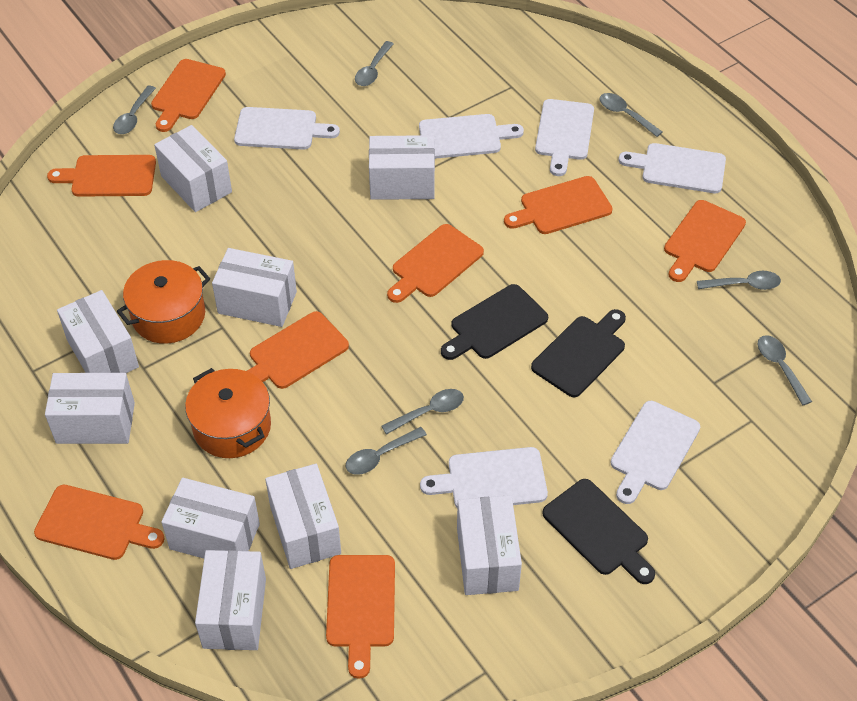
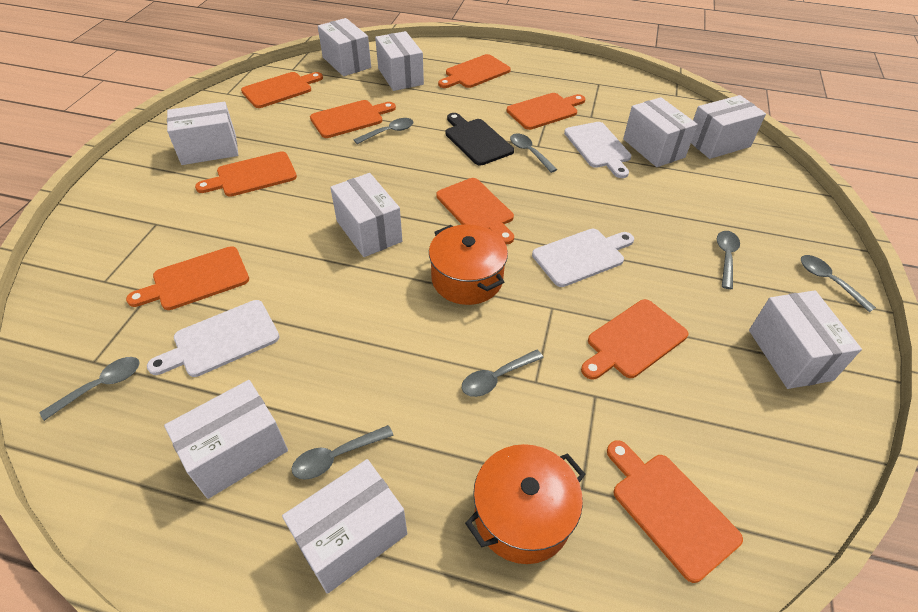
black cutting board: [441,284,548,360] [531,309,626,397] [542,479,655,584] = 3 -> [445,113,514,165] = 1
orange cutting board: [34,485,165,560] [47,155,156,197] [151,59,226,132] [247,311,349,389] [326,555,395,679] [387,224,484,303] [504,176,613,234] [664,200,746,282] = 8 -> [126,246,249,310] [195,151,297,197] [241,72,323,108] [310,100,396,138] [436,178,514,245] [438,54,511,88] [507,93,585,130] [581,299,688,380] [607,440,743,583] = 9
white cutting board: [234,107,340,150] [419,114,524,159] [420,447,548,508] [535,99,594,176] [610,401,700,504] [618,143,726,193] = 6 -> [147,300,280,377] [532,229,634,287] [564,122,631,178] = 3

